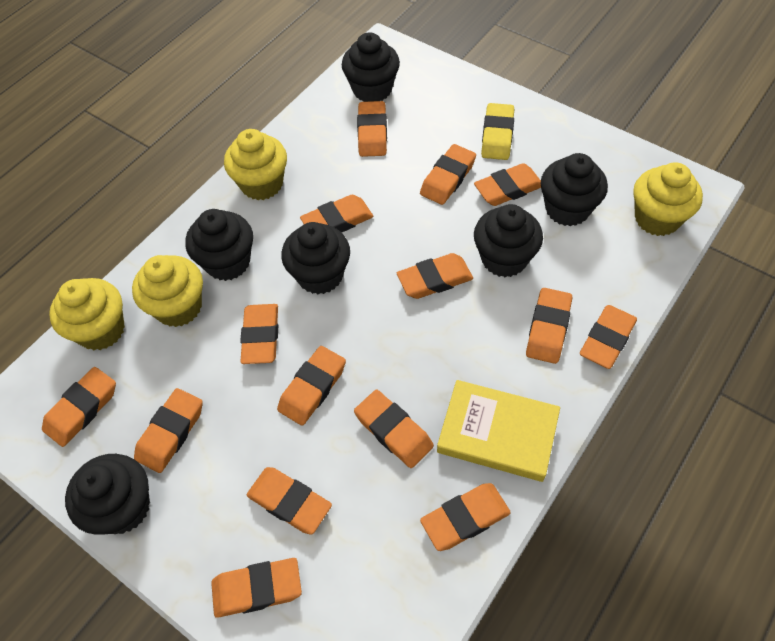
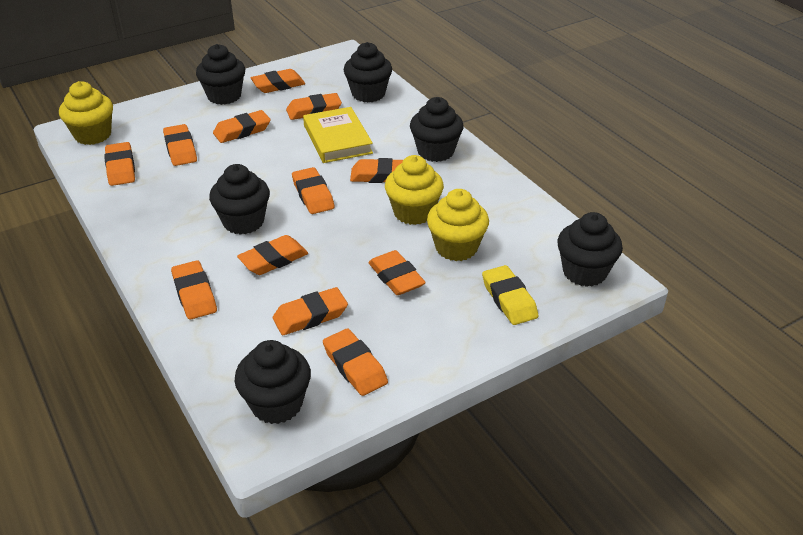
orange eraser: [42,367,116,447] [134,388,203,473] [211,558,302,618] [240,304,278,364] [247,467,332,535] [277,346,346,426] [300,195,373,232] [354,390,434,468] [357,101,387,157] [397,253,473,299] [420,144,476,205] [420,483,511,551] [474,163,541,206] [526,288,572,364] [580,305,637,369] = 15 -> [104,142,135,186] [163,124,197,166] [171,260,217,320] [213,110,271,143] [237,235,308,275] [251,69,305,93] [273,287,348,335] [286,93,342,120] [292,167,335,214] [323,329,388,396] [350,158,403,183] [368,250,426,295] = 12
yellow cupcake: [49,278,125,350] [132,255,203,327] [224,129,287,200] [633,162,703,236] = 4 -> [59,81,113,145] [385,155,444,225] [427,189,489,261] = 3

